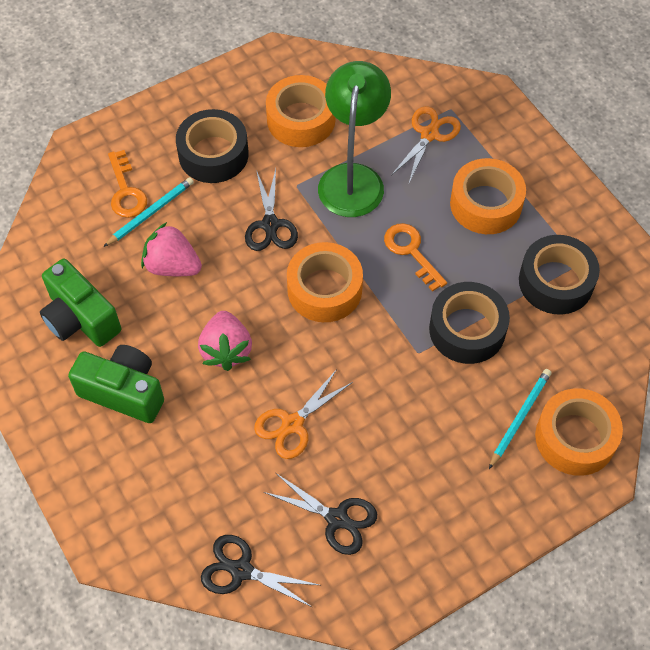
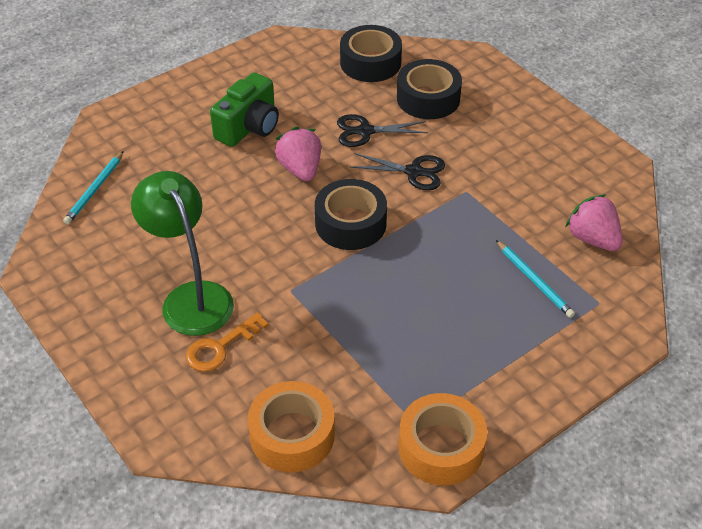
black scissors: [201,535,319,607] [245,169,298,251] [264,473,377,555] = 3 -> [337,114,428,147] [350,153,445,190] = 2
green camera: [40,259,121,347] [68,345,164,423] = 2 -> [210,72,279,147] = 1
orange key: [108,150,147,218] [384,223,447,292] = 2 -> [186,312,268,372] = 1
orange scissors: [254,369,353,459] [392,106,461,183] = 2 -> none = 0
orange tape: [266,75,336,147] [287,242,363,322] [450,158,526,234] [535,388,623,476] = 4 -> [248,381,335,472] [399,393,487,485] = 2

